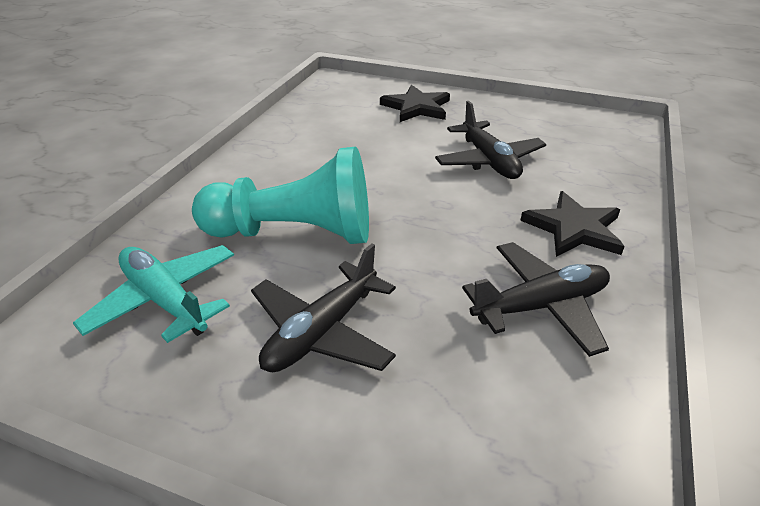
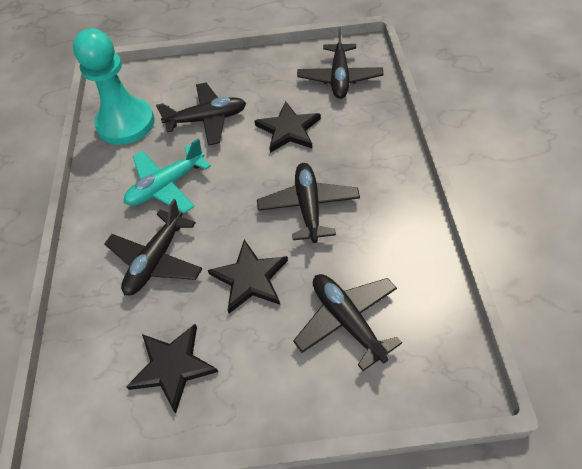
black plane: [251,244,396,372] [435,101,546,179] [462,242,610,357] = 3 -> [104,199,203,295] [156,83,246,146] [257,163,360,243] [293,274,402,371] [297,27,384,99] = 5
black star: [380,85,450,122] [520,191,625,257] = 2 -> [126,324,218,413] [208,240,288,313] [255,101,321,153] = 3

